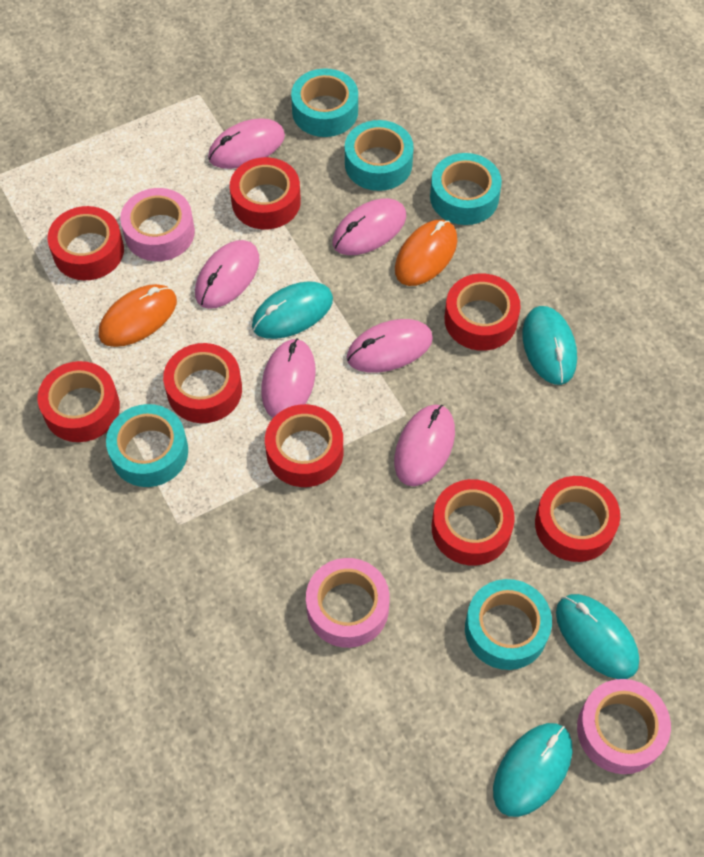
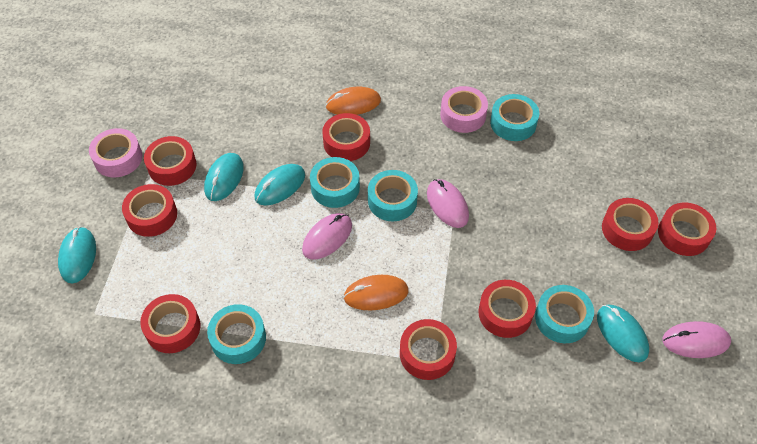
pink mouse: [195,240,259,309] [208,118,285,169] [261,338,316,418] [332,198,406,255] [347,319,433,373] [394,404,455,486] = 6 -> [302,213,352,260] [427,179,469,228] [663,321,731,358] = 3
pink tape: [120,188,195,261] [306,558,390,648] [577,679,671,774] = 3 -> [89,128,142,178] [440,86,488,133] = 2

